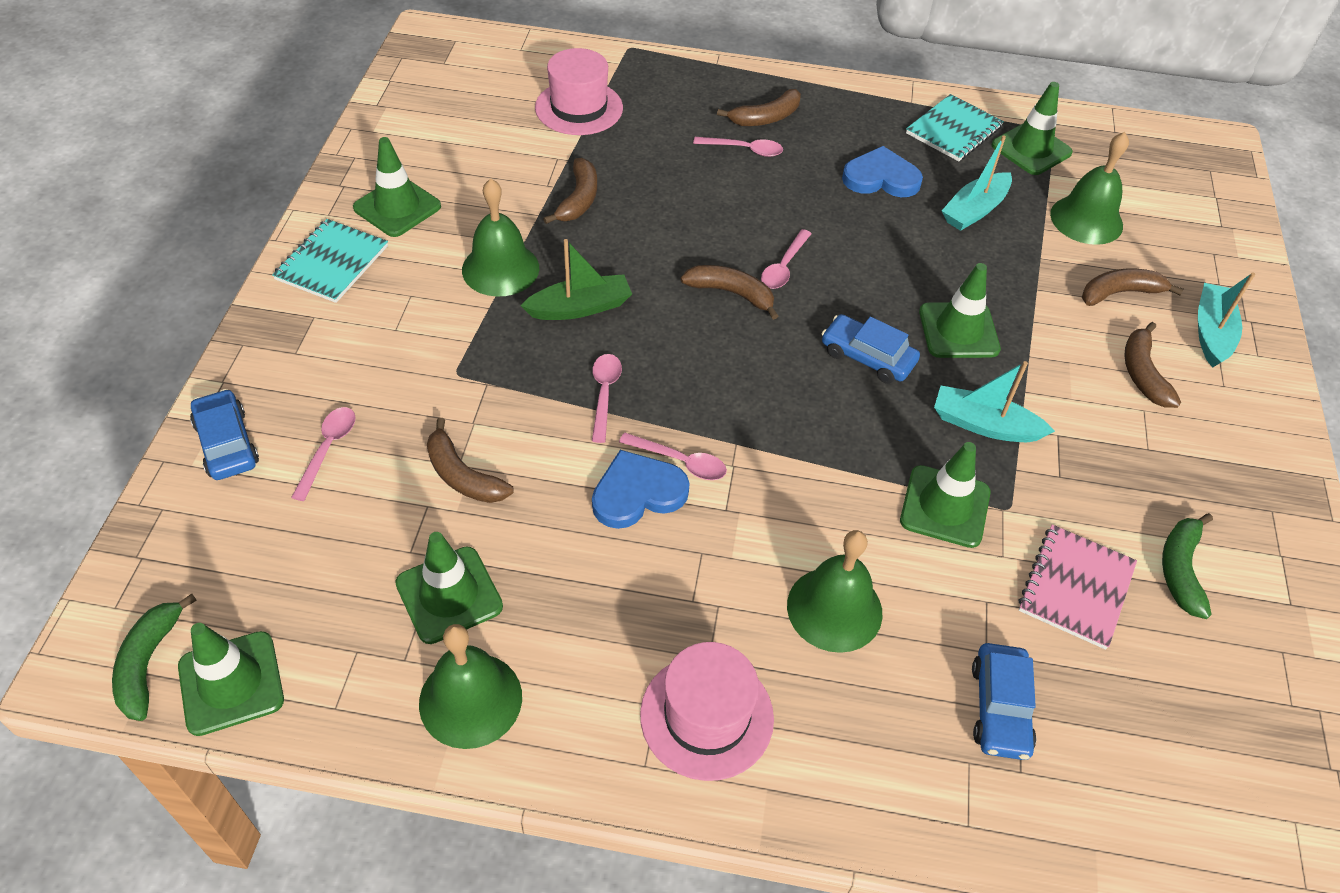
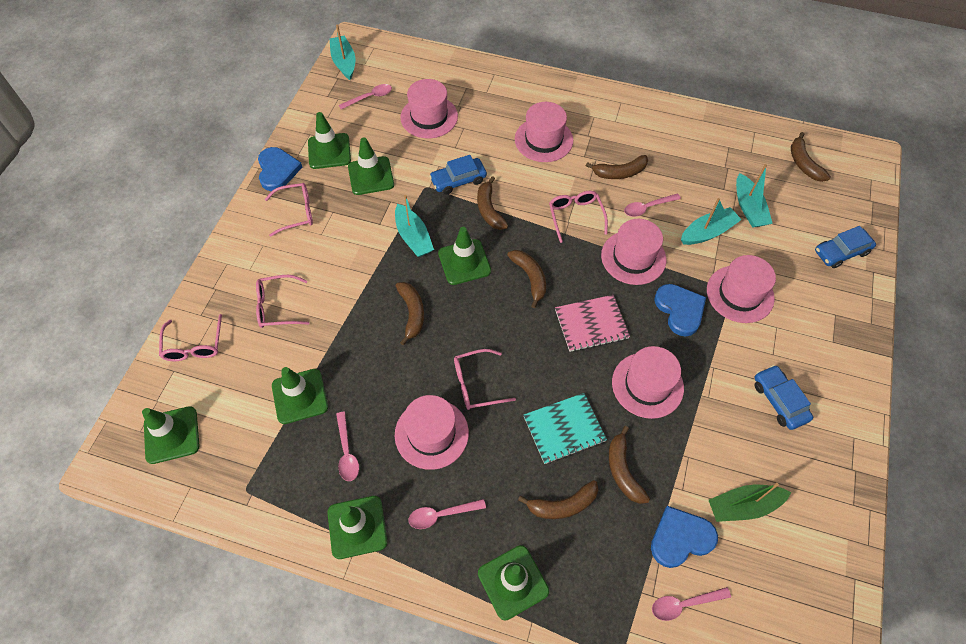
blue heart: [592,450,690,529] [842,146,923,197] = 2 -> [258,147,302,191] [651,506,718,568] [654,284,706,336] = 3
brown banana: [427,418,513,503] [543,158,597,224] [681,265,778,320] [717,89,801,126] [1082,269,1183,306] [1124,322,1181,408] = 6 -> [396,282,424,345] [477,176,509,230] [507,250,546,308] [518,480,598,519] [586,155,648,179] [609,426,650,504] [791,132,831,182] = 7
green banana: [112,594,197,721] [1162,513,1213,619] = 2 -> none = 0
green bell: [419,624,522,749] [462,179,539,297] [787,530,883,653] [1050,132,1129,245] = 4 -> none = 0
green traffic cone: [178,623,284,736] [353,137,441,237] [395,532,503,644] [900,442,991,548] [919,263,1001,358] [991,82,1073,175] = 6 -> [142,406,199,464] [272,367,328,424] [308,112,351,169] [327,496,387,559] [348,137,394,195] [438,227,491,285] [478,545,549,620] = 7
pink glasses: none = 0 -> [159,314,222,361] [256,275,309,328] [265,183,313,237] [454,349,516,410] [549,191,608,243] = 5
pink hat: [535,48,623,135] [640,642,774,781] = 2 -> [395,395,469,470] [400,79,458,138] [515,102,573,162] [601,219,666,285] [612,346,684,419] [707,255,776,323] = 6
turquoise boat: [934,361,1055,442] [942,135,1012,231] [1198,272,1255,368] = 3 -> [330,25,355,80] [395,195,434,257] [681,198,742,245] [736,164,773,228] = 4
turquoise notebook: [272,219,388,303] [906,94,1004,161] = 2 -> [524,393,607,464] = 1

